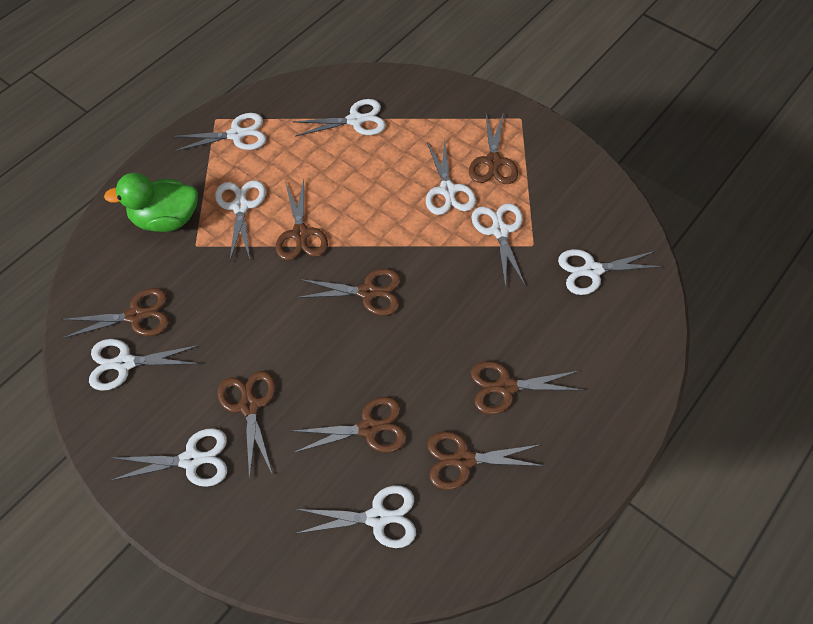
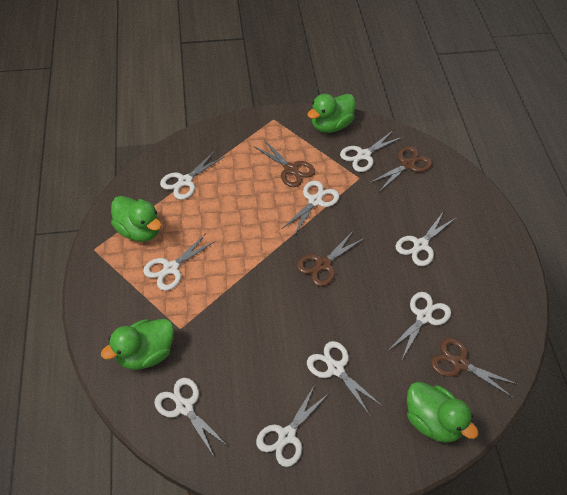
brown scissors: [61,288,169,339] [218,371,276,480] [276,179,328,260] [292,397,407,453] [296,269,401,316] [427,431,544,490] [469,115,518,184] [471,361,582,414] = 8 -> [254,140,315,187] [297,231,365,286] [370,146,432,192] [431,338,519,398] = 4
green duck: [104,173,198,232] = 1 -> [101,319,174,370] [111,196,162,242] [307,94,355,133] [407,382,479,443] = 4

